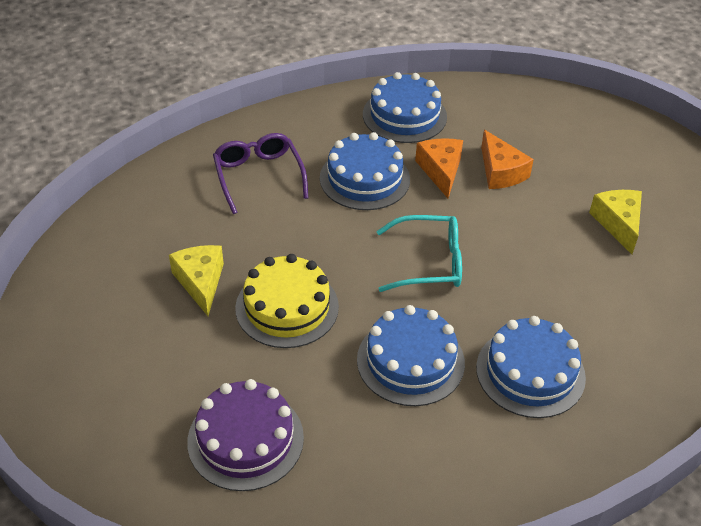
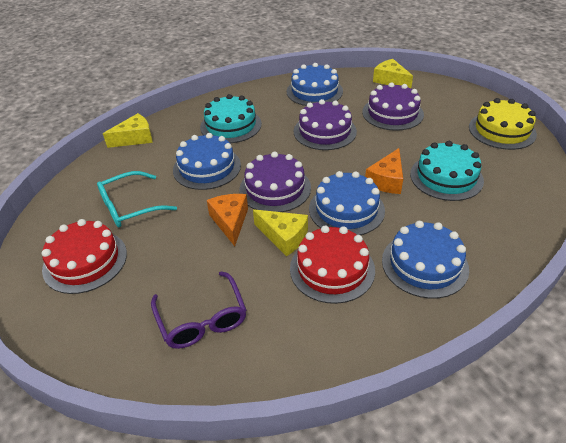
purple cake: [187,379,304,491] = 1 -> [240,152,311,212] [294,99,357,150] [362,82,424,131] = 3
red cake: none = 0 -> [42,219,127,294] [290,226,375,304] = 2
turquoise cake: none = 0 -> [200,94,262,143] [410,141,484,201] = 2
yellow cheese: [169,245,224,316] [589,190,642,254] = 2 -> [103,113,153,148] [253,209,308,256] [373,59,413,88] = 3

